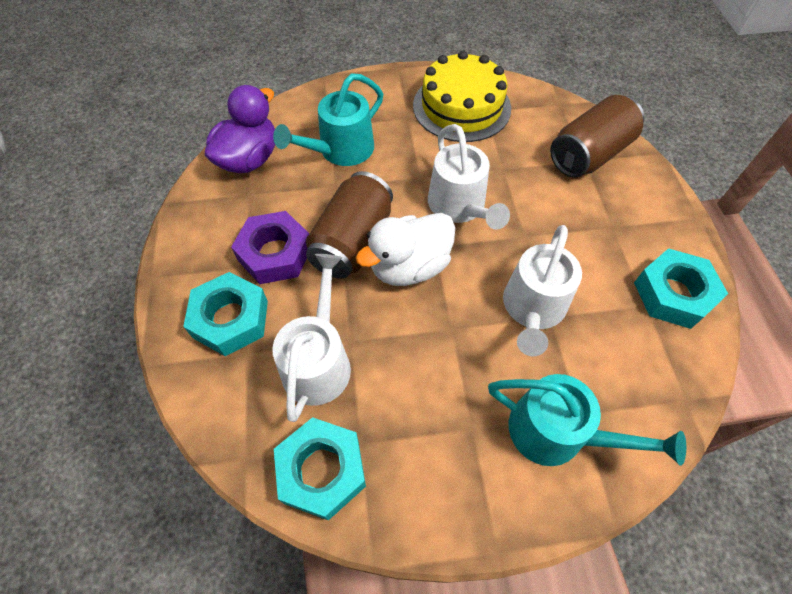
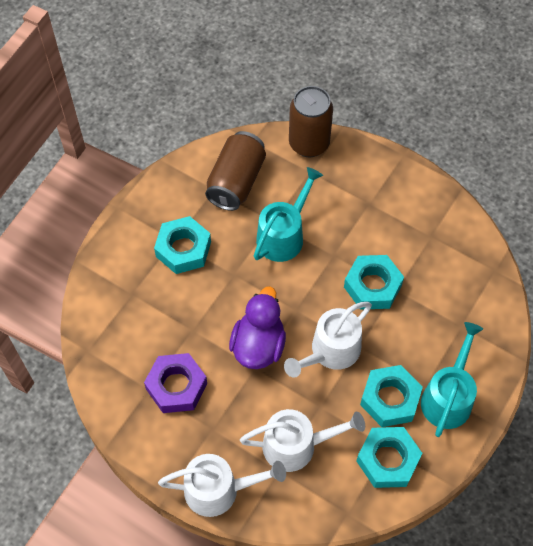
turquoise nut: [183,272,268,356] [274,417,366,521] [634,248,728,329] = 3 -> [154,216,211,274] [344,255,404,310] [357,427,422,488] [360,365,423,427] = 4
white duck: [356,213,455,286] = 1 -> none = 0
yellow cake: [413,51,511,142] = 1 -> none = 0

